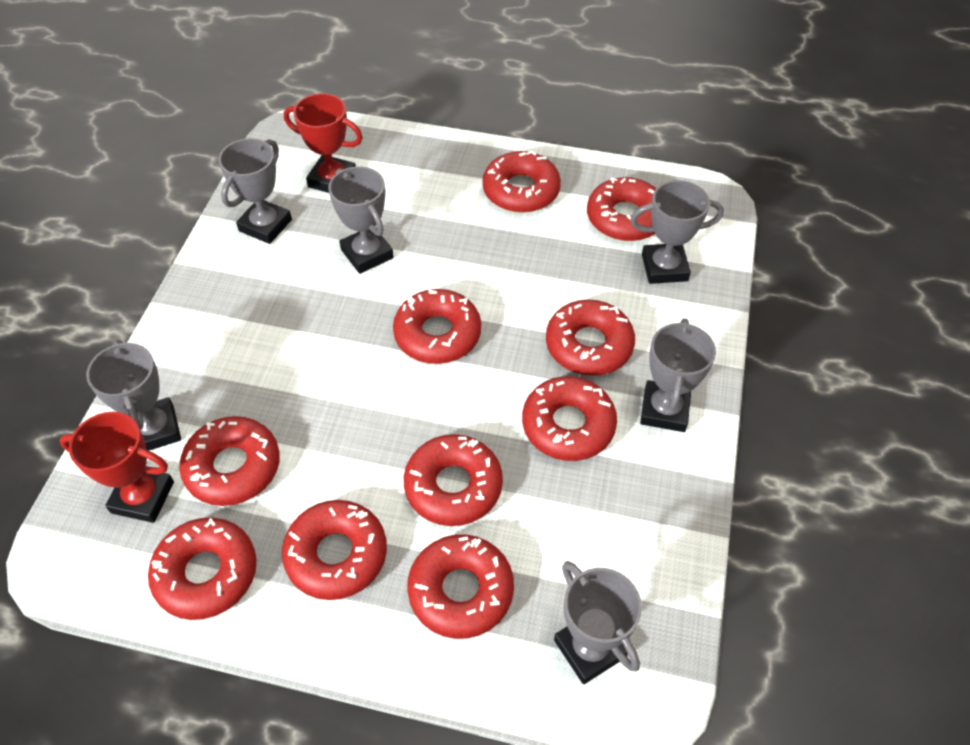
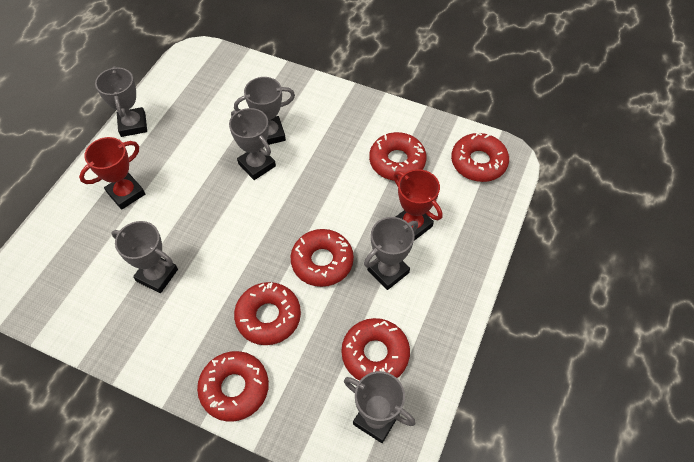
red donut: [148,518,257,620] [179,416,280,506] [282,500,387,600] [393,289,481,364] [404,434,503,526] [407,534,514,639] [483,150,561,213] [522,376,617,461] [546,299,635,376] [587,177,656,241] = 10 -> [197,351,269,422] [234,282,301,345] [290,229,354,287] [341,318,410,381] [369,132,427,181] [451,133,509,182] = 6

